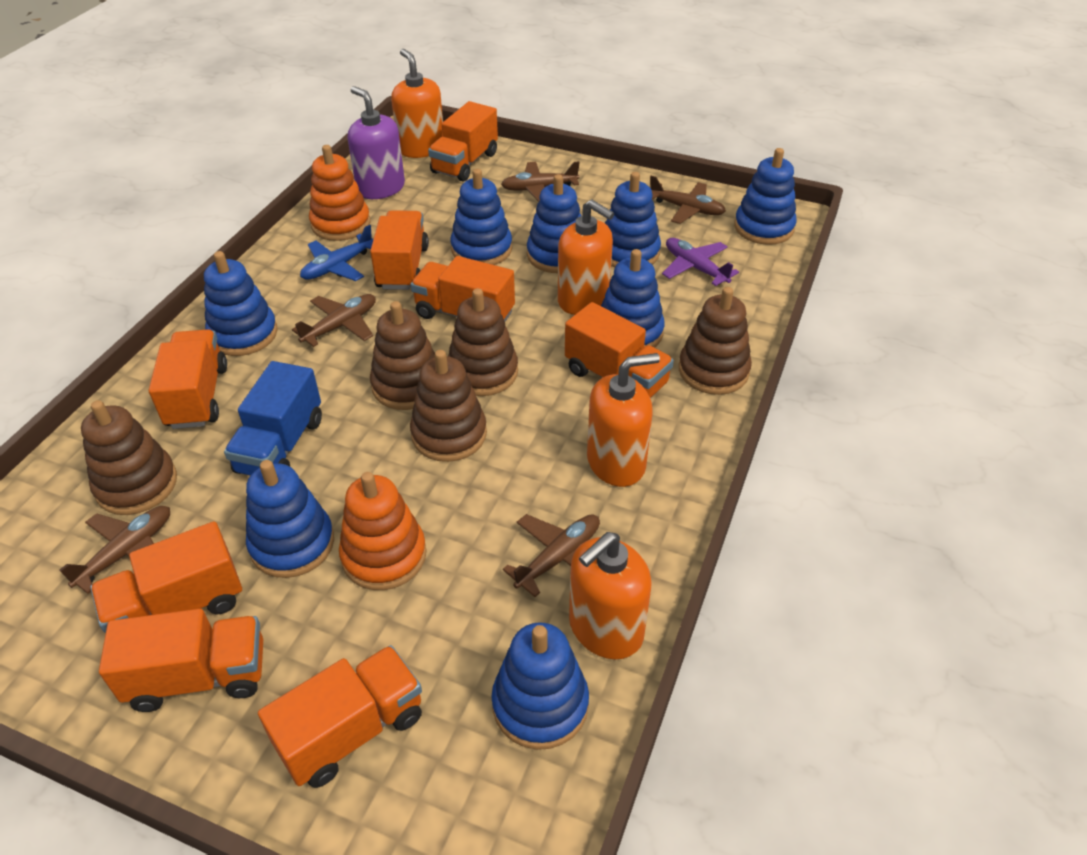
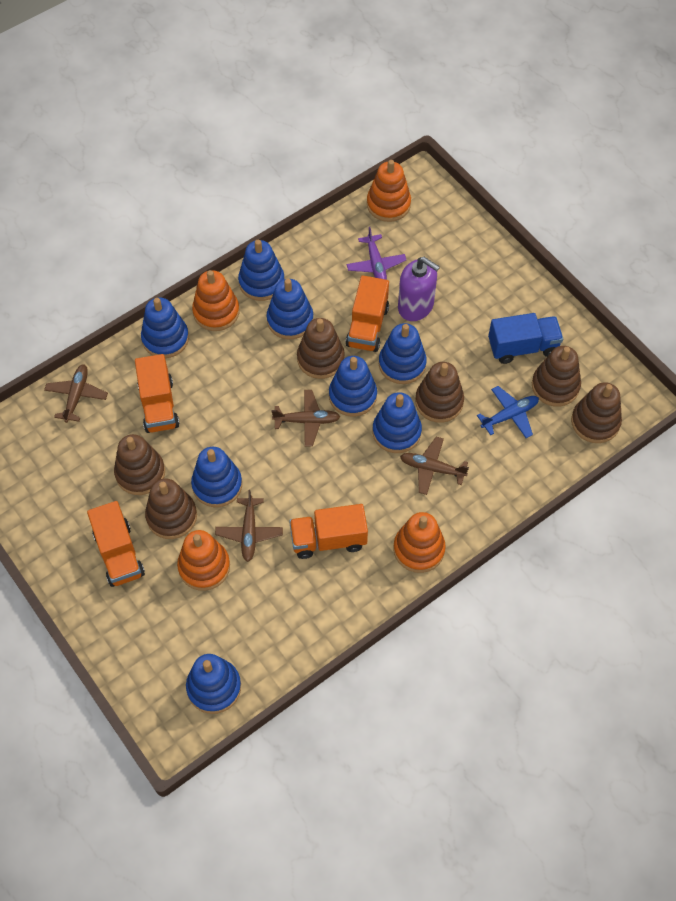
brown plane: [59,506,170,594] [292,294,376,347] [501,161,580,202] [503,514,600,597] [650,176,726,224] = 5 -> [44,364,108,423] [215,490,283,562] [271,390,340,446] [400,437,469,495] = 4
brown stacking toy: [81,400,177,515] [370,301,435,410] [410,350,487,462] [448,288,518,396] [679,287,752,395] = 5 -> [114,434,165,495] [145,478,197,539] [297,318,345,379] [415,362,464,423] [532,346,581,407] [571,382,622,443] = 6
orange soap dispenser: [391,49,443,158] [558,200,614,315] [569,532,652,659] [587,353,660,487] = 4 -> none = 0
orange stacking toy: [309,145,370,241] [339,472,426,590] = 2 -> [177,530,230,591] [192,270,239,331] [367,160,411,222] [394,512,446,573] = 4
orange truck: [90,521,242,633] [99,609,263,712] [149,329,227,429] [258,645,422,788] [370,210,429,290] [410,256,515,321] [428,101,498,182] [565,302,674,398] = 8 -> [87,501,145,587] [135,354,180,433] [289,504,368,559] [346,275,389,352] = 4

